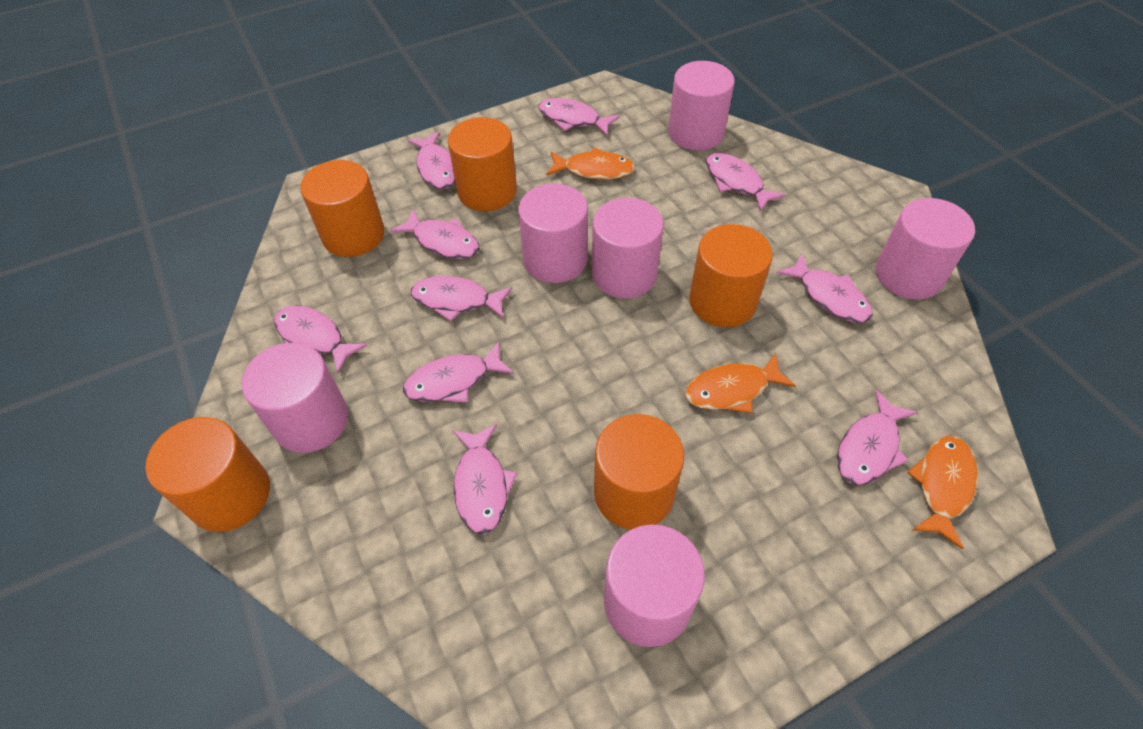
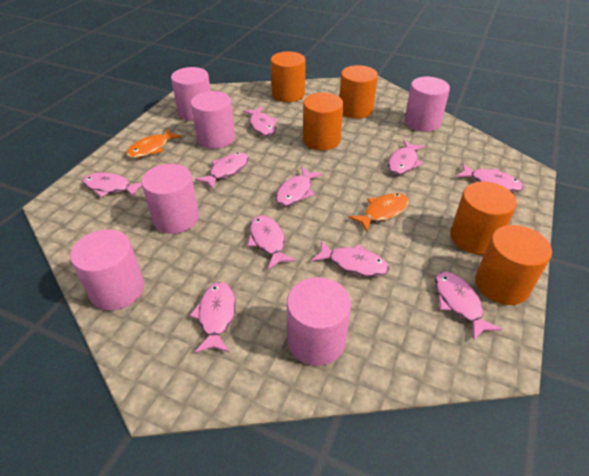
orange fish: [546,147,635,180] [685,353,796,413] [907,436,977,550] = 3 -> [126,129,182,158] [348,193,409,232] = 2

